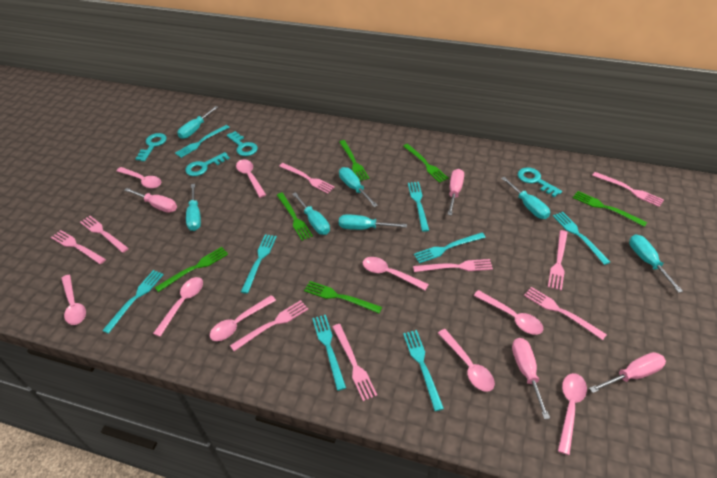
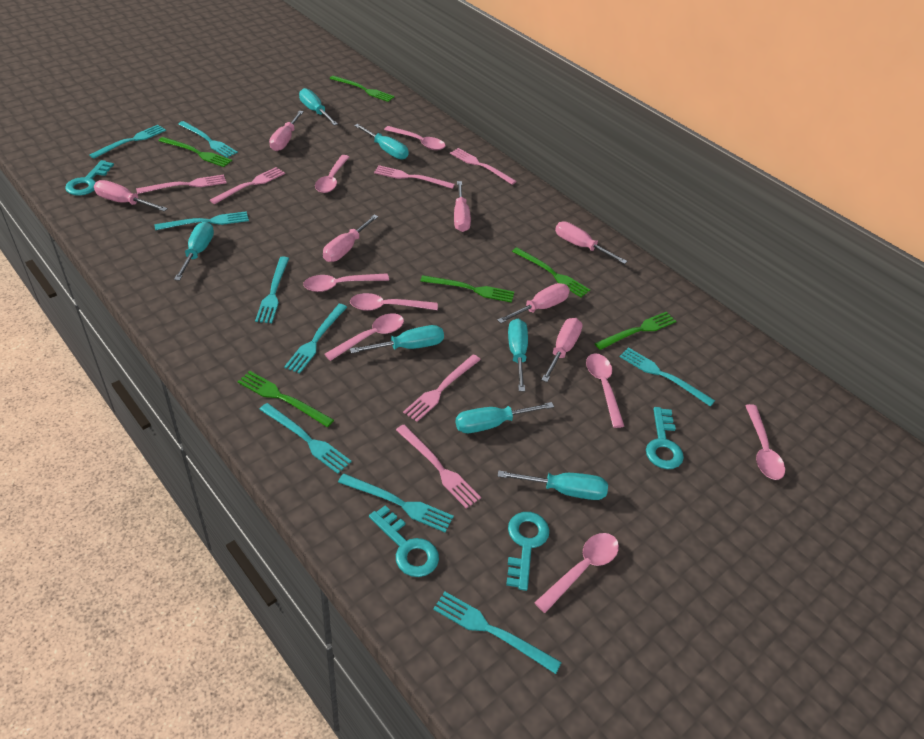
pink fork: [51,230,106,264] [80,216,129,253] [230,300,308,351] [279,163,335,194] [333,324,377,401] [413,259,493,272] [524,287,607,340] [548,230,568,291] [592,172,664,207] = 9 -> [136,175,227,194] [210,167,285,204] [374,165,455,189] [396,425,481,508] [403,354,481,422] [450,148,517,185] = 6
pink screwdriver: [124,188,177,213] [448,169,464,216] [512,338,550,419] [589,352,666,393] = 4 -> [94,180,168,212] [269,111,304,151] [323,215,379,262] [454,181,471,232] [497,283,570,323] [541,318,583,382] [555,221,627,264] = 7
pink spoon: [61,275,86,325] [116,167,161,188] [153,277,203,337] [210,295,276,341] [236,159,266,198] [362,257,429,290] [438,329,495,392] [474,290,543,335] [558,373,587,455] = 9 -> [303,273,389,292] [315,155,349,193] [324,313,404,361] [350,293,438,311] [384,126,445,150] [534,533,619,613] [586,353,624,428] [745,404,785,480] = 8
turquoise fork: [102,270,164,334] [175,125,230,158] [241,234,277,294] [312,315,346,391] [403,330,444,411] [408,182,429,232] [414,233,486,263] [553,212,610,265] = 8 -> [89,125,166,159] [154,211,249,230] [178,121,238,158] [255,257,289,323] [259,403,352,474] [284,304,347,374] [338,473,454,532] [433,591,562,674] [620,347,715,407] = 9

